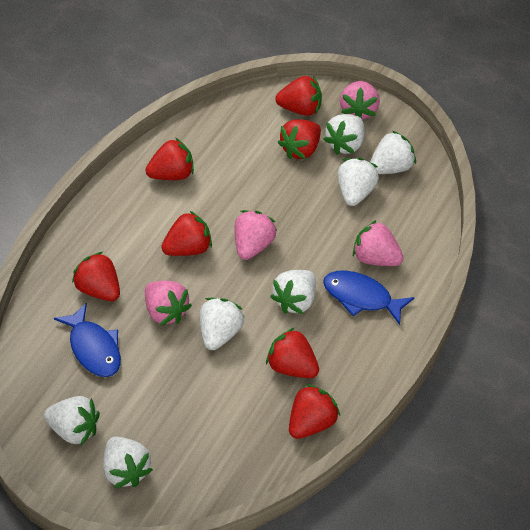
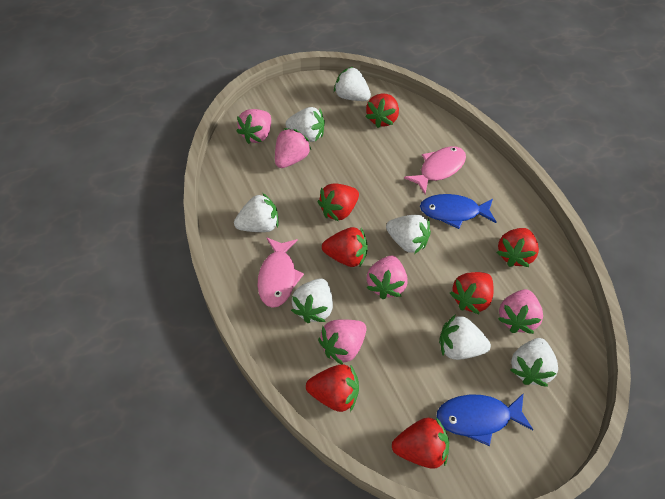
pink fish: none = 0 -> [258,237,304,308] [404,146,466,194] = 2
pink strawberry: [145,281,192,326] [235,210,277,260] [340,81,380,119] [353,220,404,266] = 4 -> [237,109,271,144] [275,128,311,168] [318,319,366,364] [367,255,408,299] [498,289,543,334] = 5

